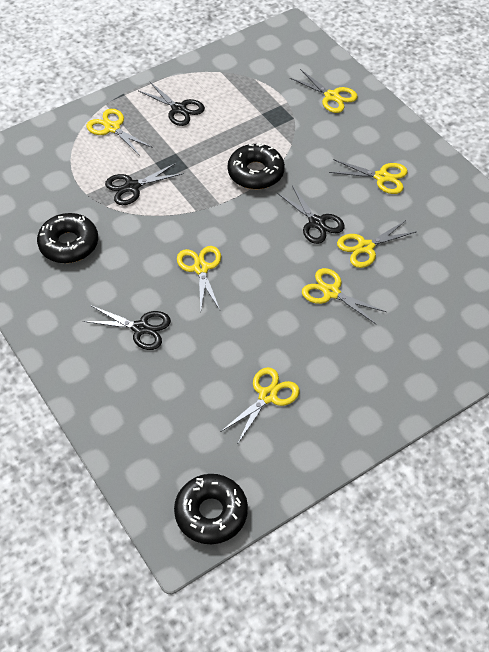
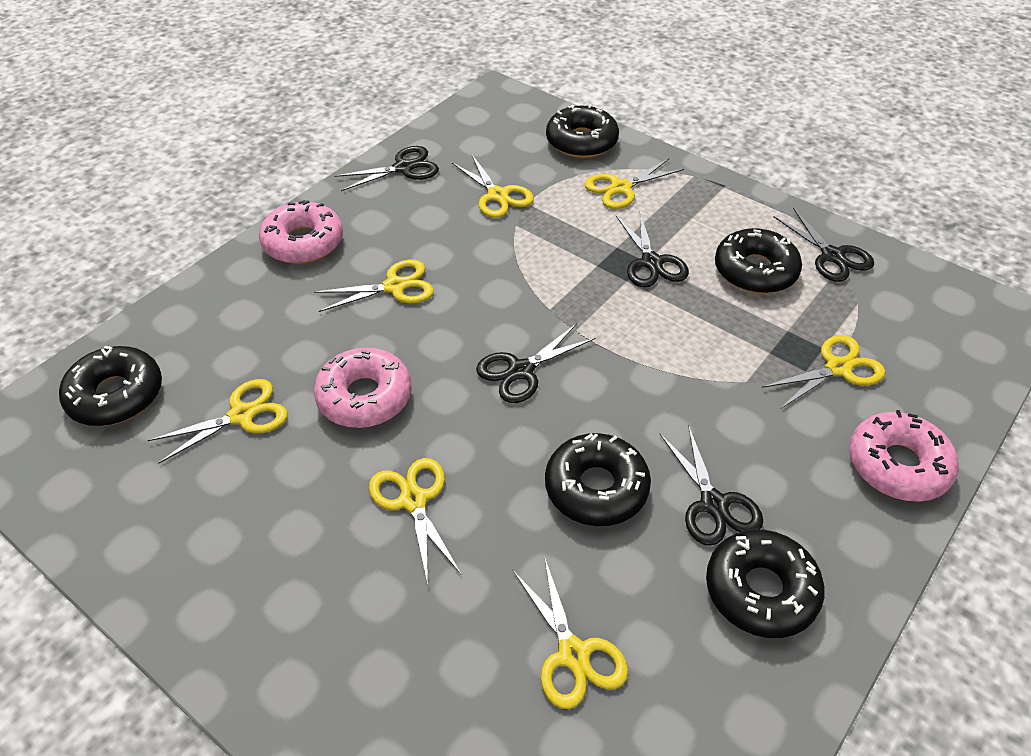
black donut: [37,213,98,263] [174,474,248,544] [228,143,285,189] = 3 -> [59,346,162,426] [545,433,651,526] [546,104,619,158] [706,529,825,638] [715,228,802,294] = 5
black scissors: [82,305,171,350] [105,163,184,205] [139,82,205,126] [277,185,345,244] = 4 -> [334,146,439,191] [476,323,596,403] [616,212,689,287] [660,425,763,546] [773,208,874,282] = 5
pink donut: none = 0 -> [259,200,343,264] [314,348,412,428] [849,410,959,502] = 3

